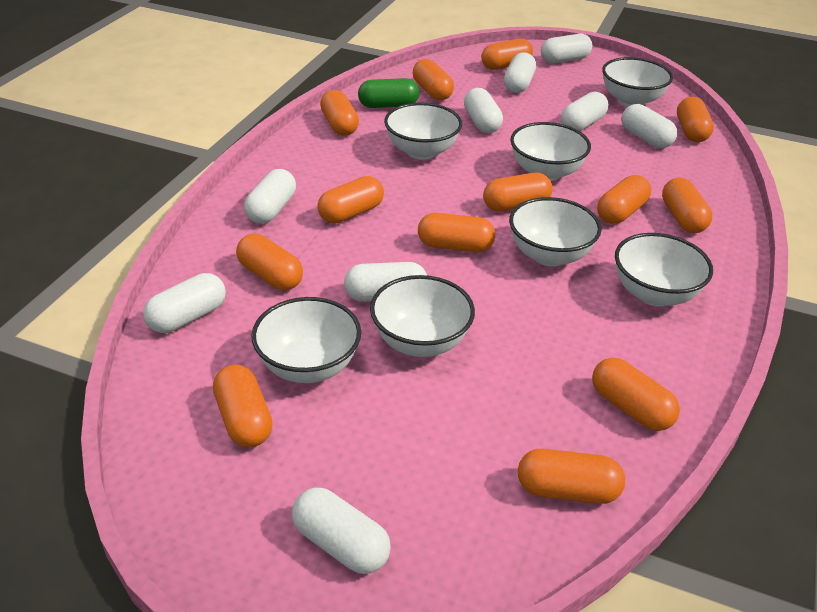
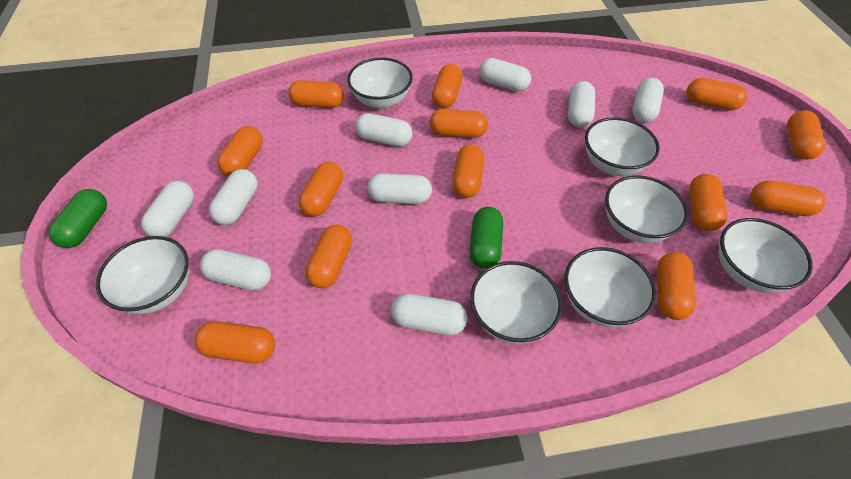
green capsule: [358,78,419,108] = 1 -> [48,189,107,248] [469,207,503,269] = 2

